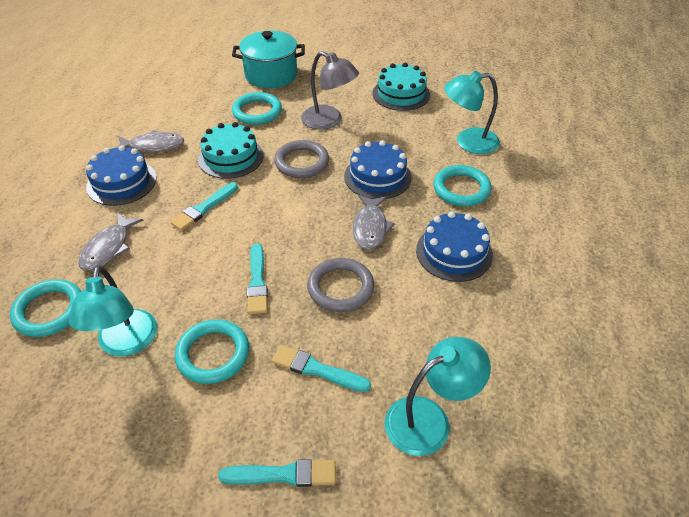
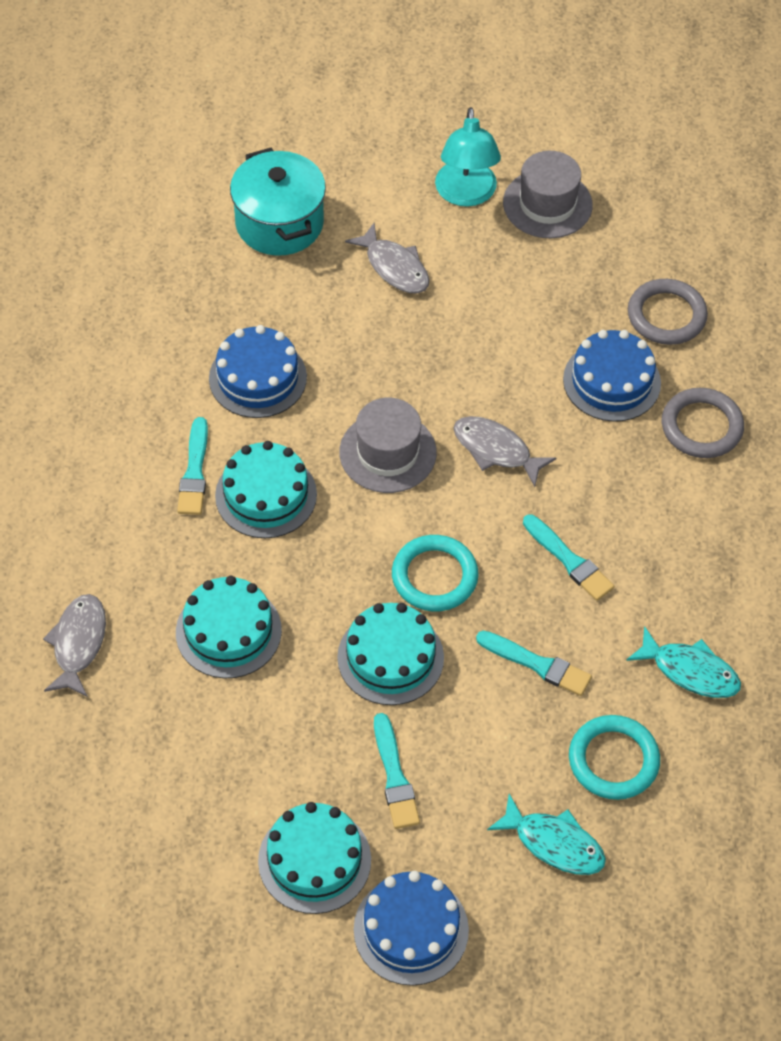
grey hat: none = 0 -> [339,398,437,493] [503,151,593,238] = 2
grey lamp: [301,51,359,130] = 1 -> none = 0
turquoise cake: [198,122,264,179] [372,63,430,111] = 2 -> [176,576,282,678] [215,441,317,538] [258,802,371,914] [337,603,444,705] = 4
turquoise fish: none = 0 -> [487,794,606,875] [626,626,741,698] = 2
turquoise lamp: [69,266,157,356] [385,337,491,456] [444,71,500,154] = 3 -> [435,107,501,207] = 1
turquoise ring: [10,279,81,337] [175,319,249,384] [232,92,282,125] [433,165,491,206] = 4 -> [392,535,479,611] [569,715,660,800] = 2

